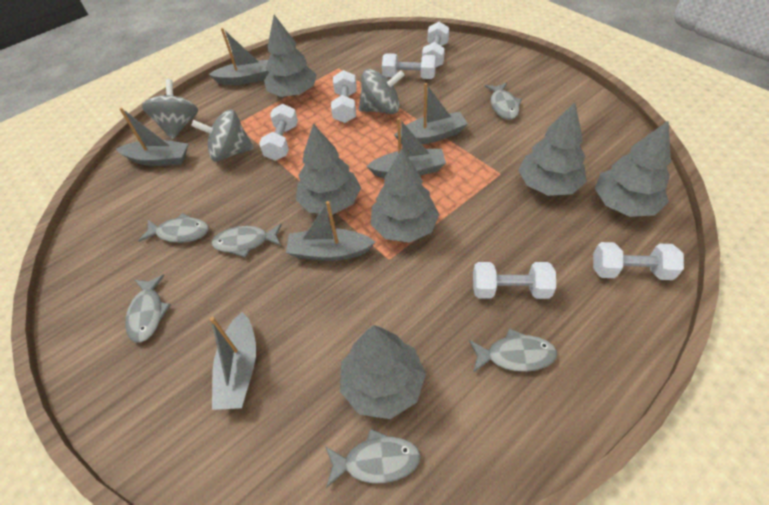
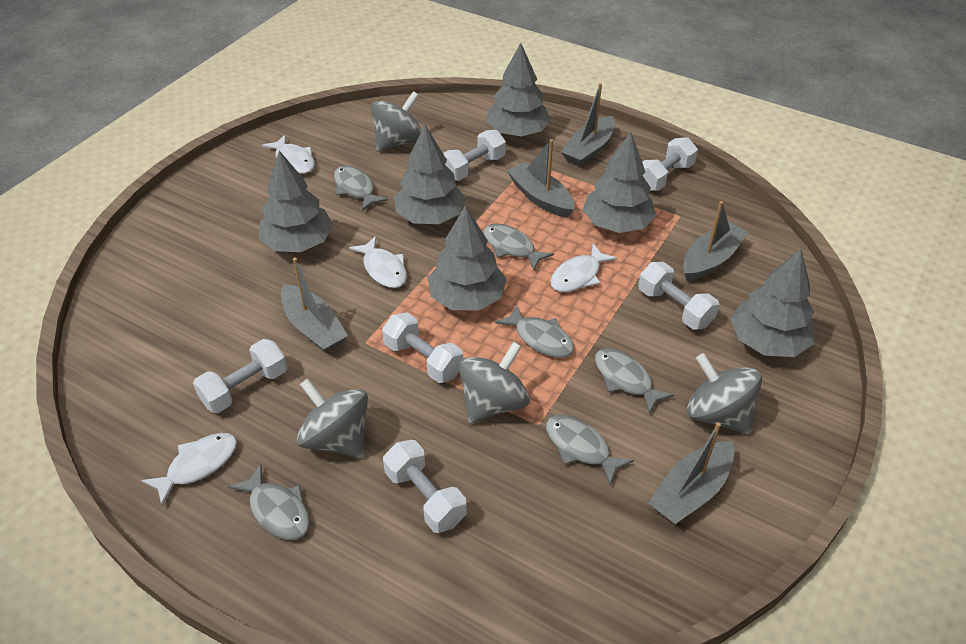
grey boat: [116,108,188,166] [208,28,269,85] [210,312,256,410] [286,201,375,261] [366,118,446,178] [394,83,468,144] = 6 -> [281,258,348,353] [507,139,575,218] [561,83,615,167] [649,422,734,524] [683,201,748,281] = 5
grey spinning top: [142,79,198,140] [191,109,254,161] [359,69,404,114] = 3 -> [297,379,368,458] [371,91,422,151] [458,342,530,424] [687,353,762,434] = 4
white fish: none = 0 -> [141,433,237,506] [262,135,315,174] [349,236,407,288] [551,243,617,292] = 4

